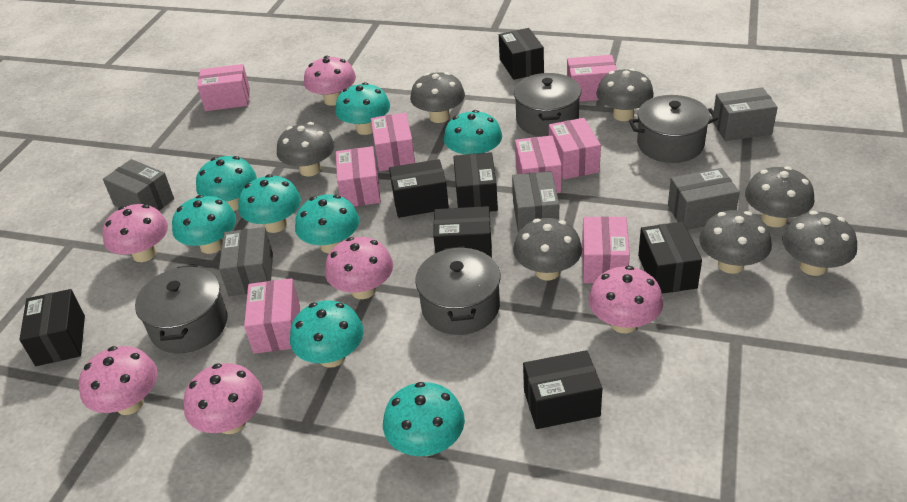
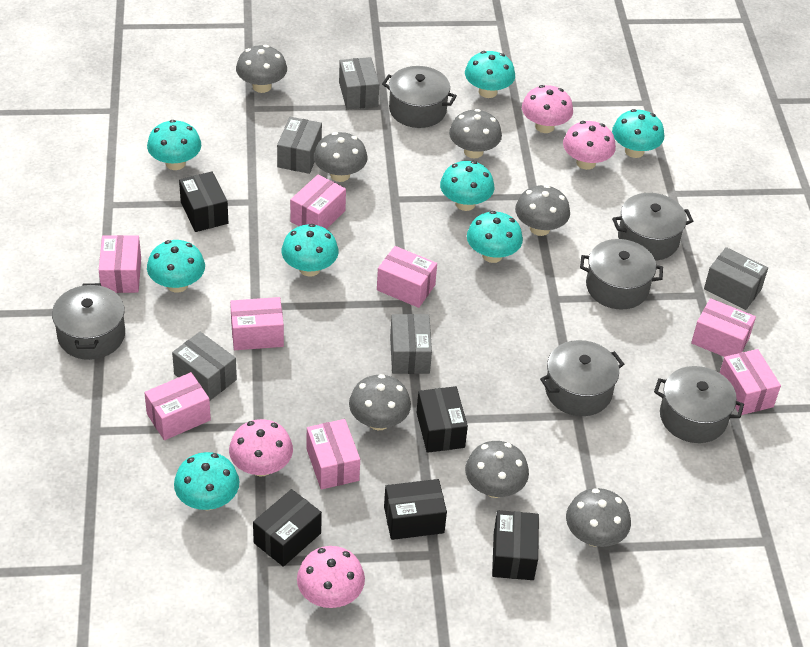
black box: [19,289,85,366] [389,159,449,218] [433,206,492,258] [453,152,498,212] [499,28,544,80] [523,350,602,429] [638,222,702,294] = 7 -> [179,171,228,232] [253,489,322,567] [384,479,447,540] [417,386,468,453] [492,510,539,580] = 5
grey pot: [135,265,227,354] [415,246,501,335] [514,73,581,137] [629,95,718,163] = 4 -> [52,283,125,360] [382,66,457,128] [540,340,624,416] [580,239,663,310] [612,193,693,261] [654,366,744,443] = 6
pink mushroom: [79,346,158,415] [102,204,168,262] [183,363,263,434] [304,56,356,106] [325,237,393,299] [588,266,664,333] = 6 -> [229,419,293,477] [297,546,365,608] [522,85,573,133] [563,121,616,170] = 4

